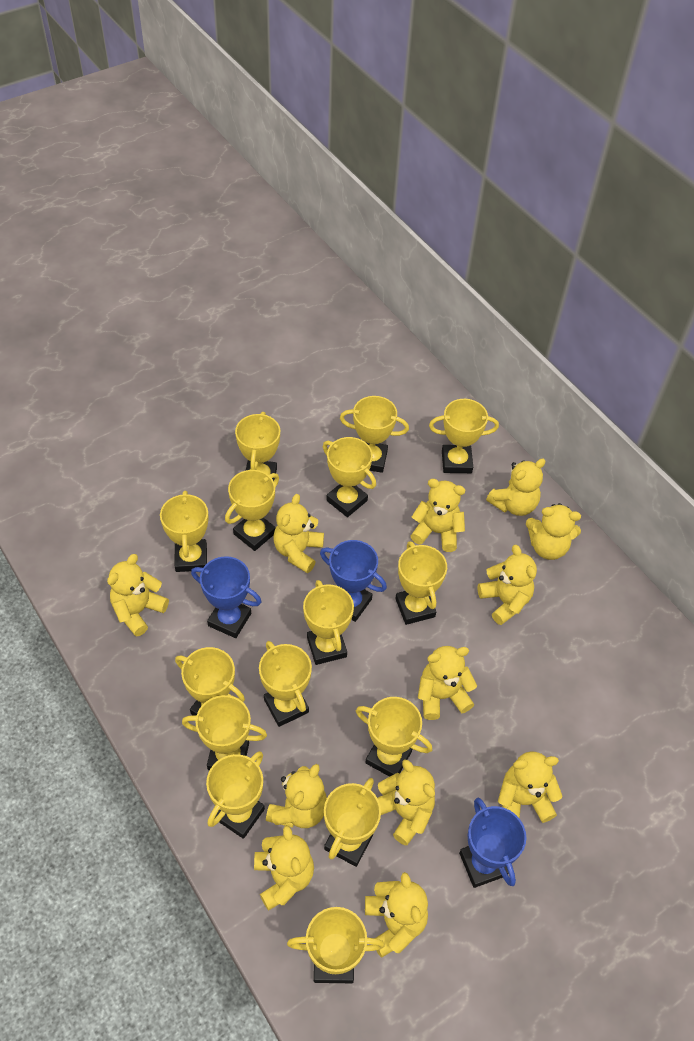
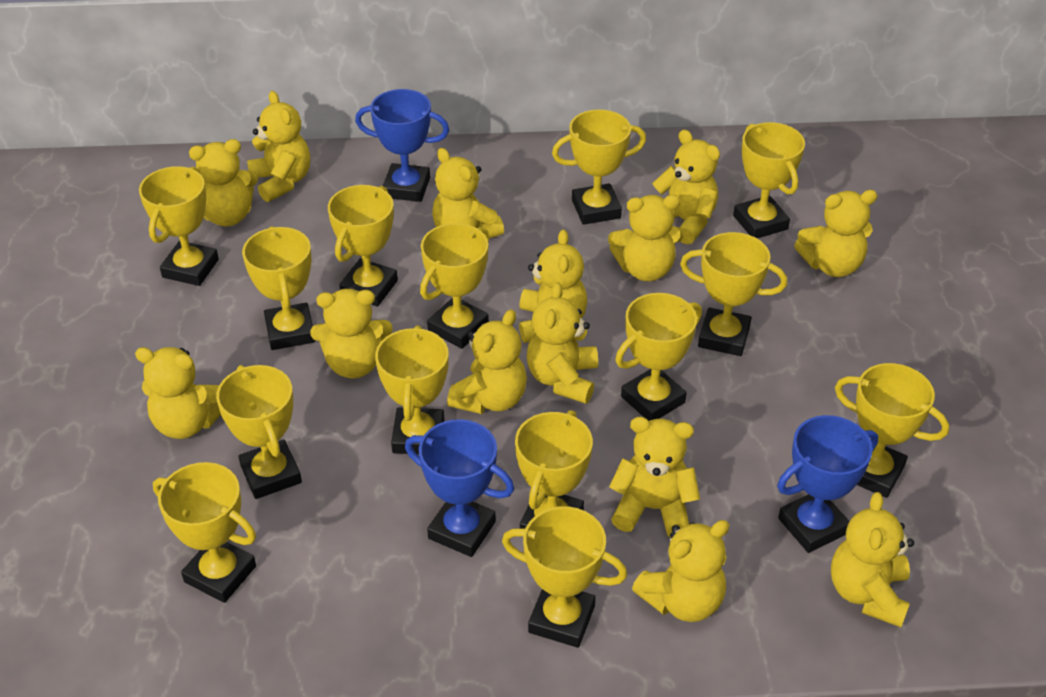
yellow teddy bear: [107,554,169,637] [254,825,314,910] [266,764,327,828] [273,494,324,573] [365,872,428,957] [378,760,435,846] [411,479,465,552] [418,646,477,720] [477,545,537,625] [486,459,545,516] [498,751,563,823] [526,503,581,560] = 12 -> [135,347,221,439] [189,139,258,226] [247,91,310,202] [310,289,393,379] [432,148,504,238] [447,309,527,414] [519,229,587,343] [527,282,598,404] [608,195,684,281] [609,417,700,537] [632,520,730,622] [652,130,720,245] [794,190,878,277] [831,492,914,627] = 14
yellow trophy: [160,491,209,572] [175,647,245,716] [182,695,267,770] [206,751,265,839] [225,470,279,551] [235,412,280,481] [259,641,312,727] [287,907,385,983] [303,580,354,665] [323,437,376,517] [324,778,381,867] [340,396,409,473] [356,697,432,777] [395,541,447,625] [429,399,499,473] = 15 -> [139,166,219,286] [153,462,256,603] [216,365,302,499] [242,226,315,350] [328,185,398,307] [375,325,449,454] [420,223,489,349] [502,506,627,648] [515,410,593,528] [552,109,646,225] [615,293,702,421] [680,232,787,356] [733,122,805,238] [835,363,949,498] = 14

